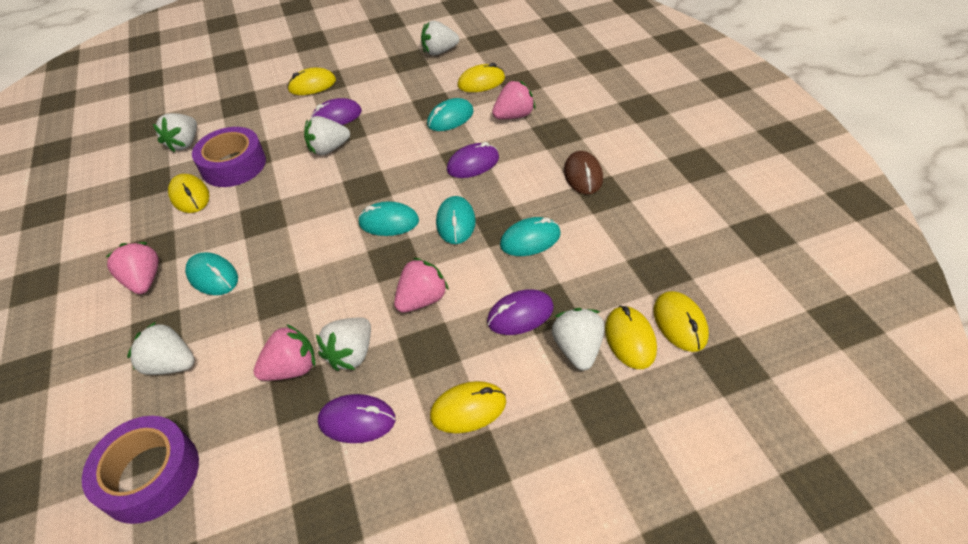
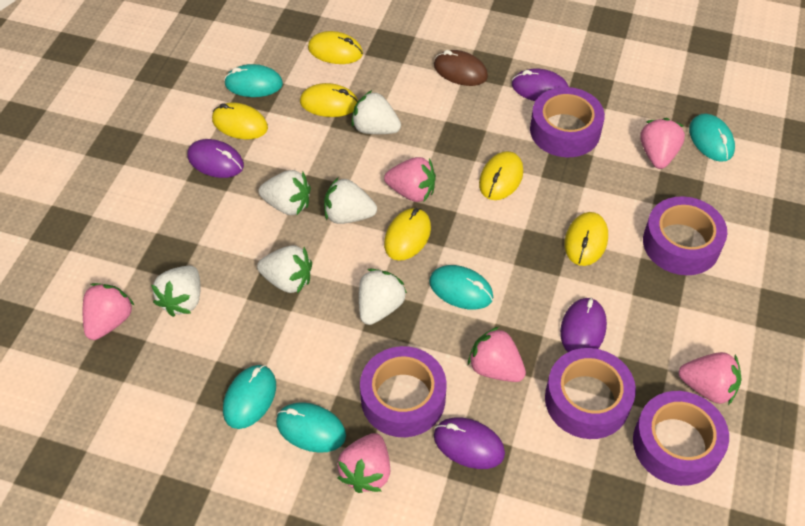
pink strawberry: [106,242,159,294] [253,324,315,381] [394,258,449,312] [492,80,535,119] = 4 -> [83,283,134,340] [337,433,390,493] [384,157,436,202] [468,327,526,382] [640,118,685,169] [679,352,742,405] = 6
purple tape: [82,416,199,524] [192,127,266,187] = 2 -> [360,346,447,437] [530,87,605,157] [545,348,636,439] [633,391,729,486] [643,196,727,275] = 5

